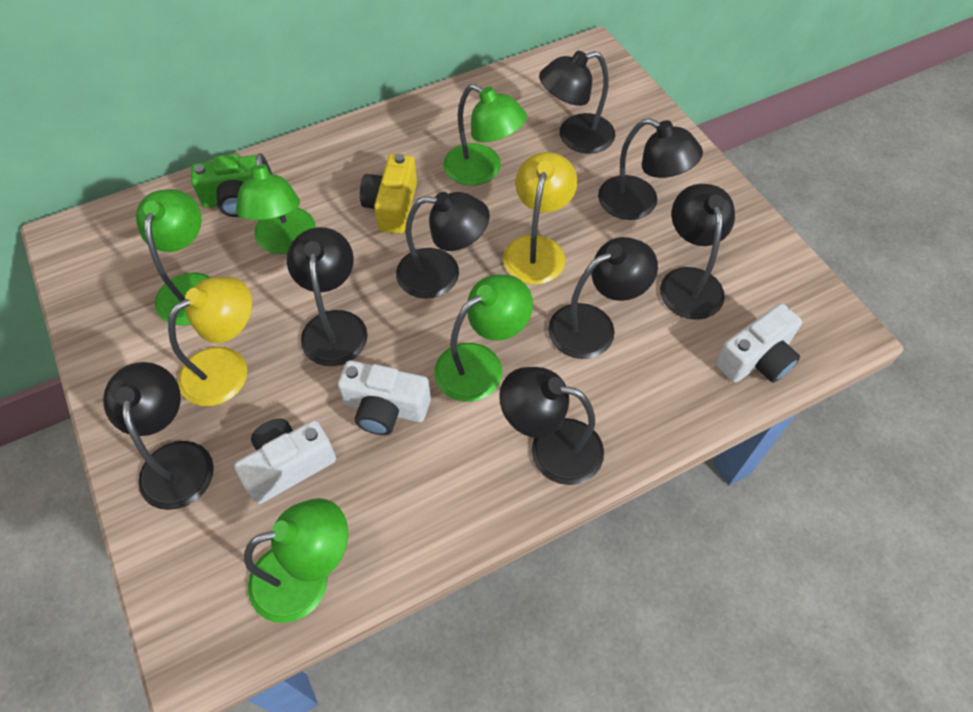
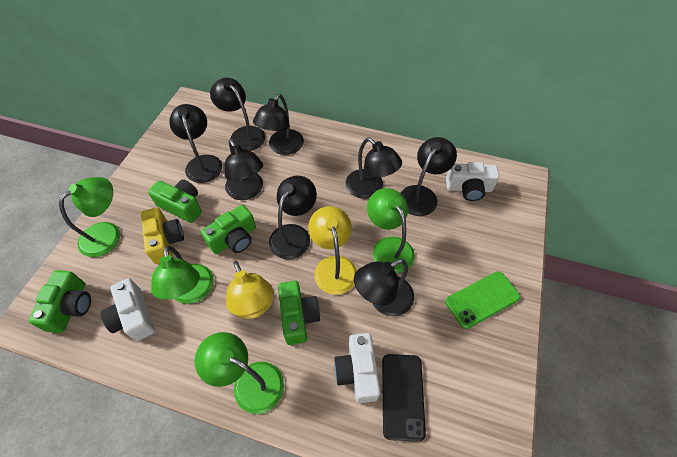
black phone: none = 0 -> [382,354,426,442] = 1
green camera: [191,154,266,217] = 1 -> [28,270,91,333] [148,179,202,223] [201,205,256,254] [278,281,320,345] = 4
green lamp: [136,189,211,326] [236,153,316,254] [244,498,348,623] [434,275,533,402] [444,84,527,186] = 5 -> [59,177,120,257] [151,245,214,304] [195,332,284,414] [367,188,415,273] = 4
green phone: none = 0 -> [445,271,521,329] = 1

